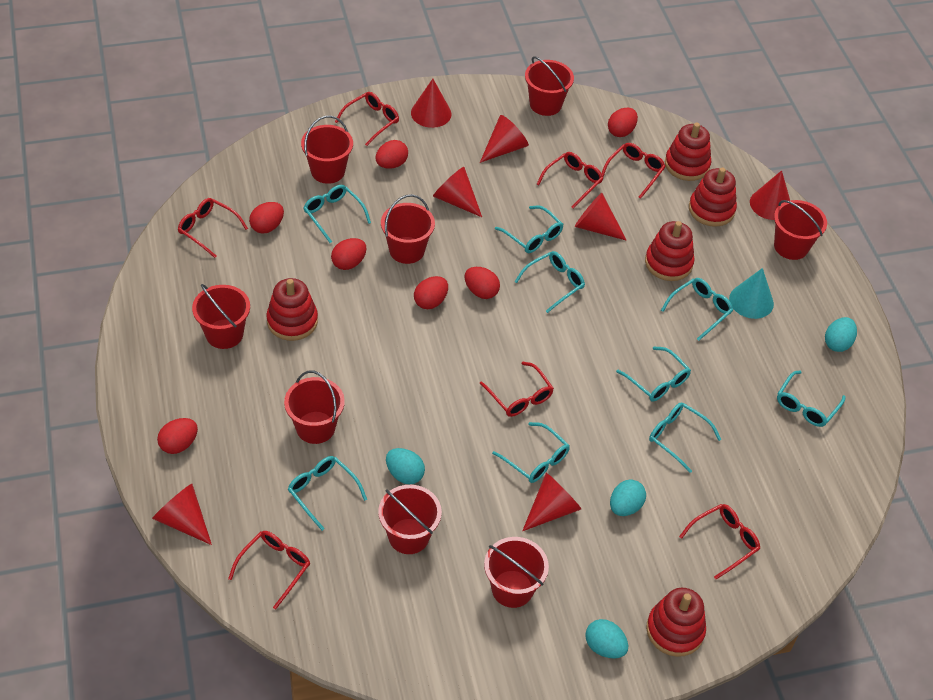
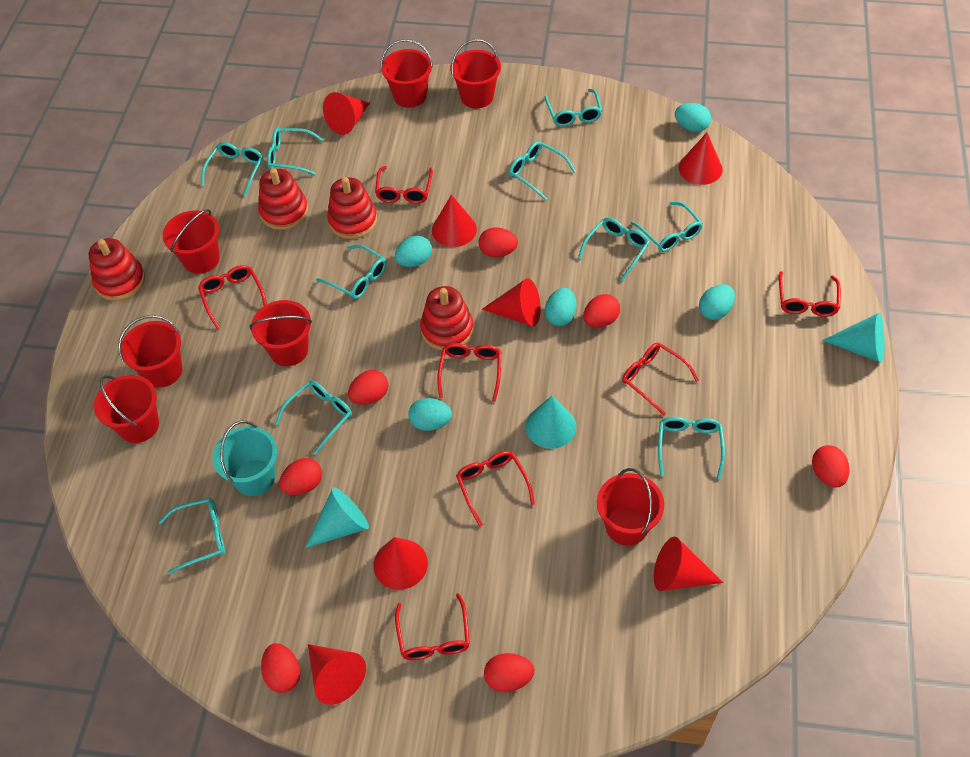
red bucket: [192,284,250,349] [284,371,345,444] [301,115,353,184] [378,485,442,554] [381,194,435,264] [484,537,549,608] [525,56,574,116] [774,200,827,260] = 8 -> [94,375,159,443] [118,315,183,388] [162,209,219,274] [250,300,312,366] [380,39,433,108] [450,39,501,108] [597,468,664,545] = 7
red stacking toy: [266,278,318,341] [645,221,695,281] [646,588,706,657] [665,123,711,181] [689,168,737,227] = 5 -> [89,238,145,301] [258,168,308,230] [327,177,377,239] [420,286,473,350] = 4
turquoise bucket: none = 0 -> [212,421,277,496] = 1
turquoise cone: [729,268,774,319] = 1 -> [305,488,369,548] [525,396,576,449] [822,313,885,363] = 3
turquoise egg: [386,448,425,484] [585,619,628,658] [610,480,646,516] [825,317,857,352] = 4 -> [395,235,432,267] [408,398,452,431] [545,288,577,326] [675,103,711,132] [699,284,735,320] = 5
turquoise glasses: [288,456,367,531] [303,185,371,243] [492,422,570,483] [495,206,563,253] [515,251,585,313] [616,347,691,402] [649,402,722,473] [661,278,733,341] [777,370,846,427] = 9 -> [159,498,225,574] [201,142,263,196] [267,128,324,175] [275,380,352,455] [316,244,386,299] [509,141,576,201] [545,89,602,127] [578,217,650,281] [631,202,703,252] [658,417,725,479] = 10

